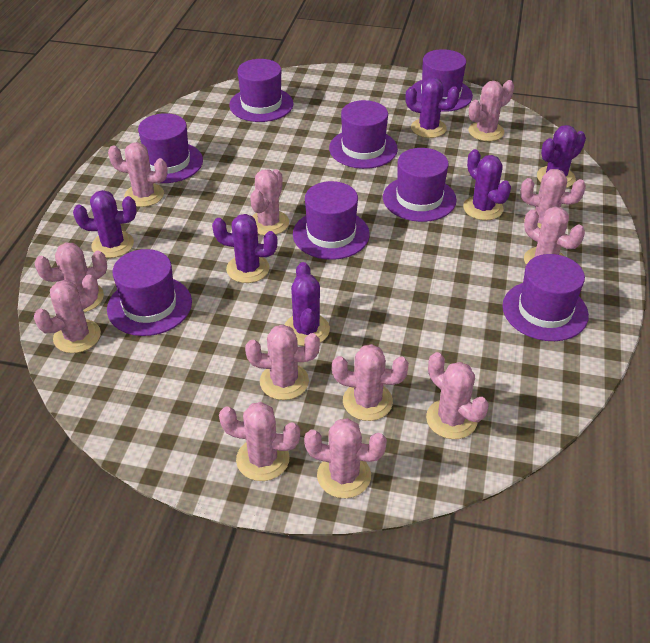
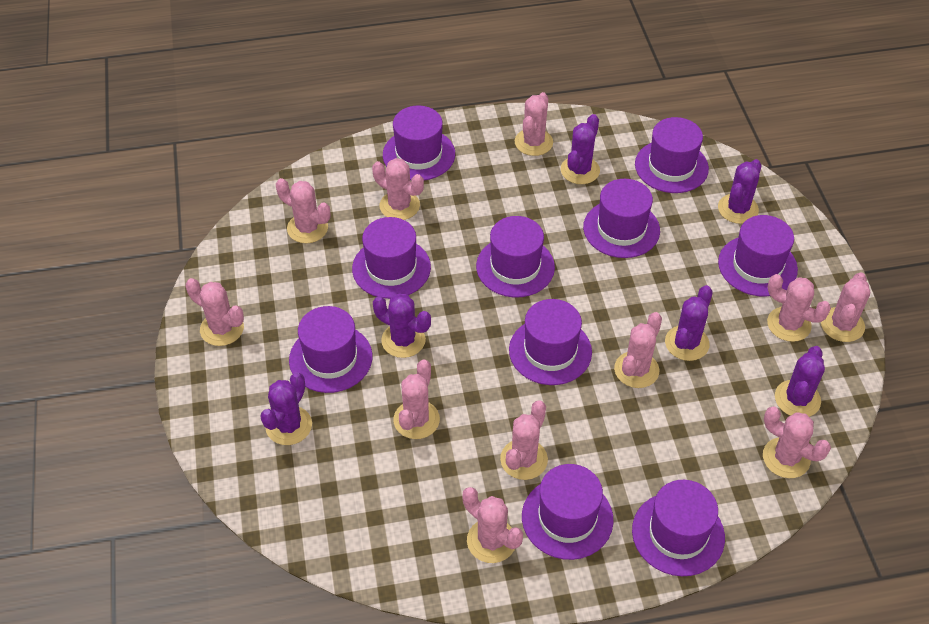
pink cactus: [34,274,101,353] [35,243,107,312] [108,142,168,207] [219,402,300,481] [245,324,320,400] [250,169,289,235] [304,418,387,498] [332,344,409,421] [426,352,489,439] [468,80,514,141] [520,169,586,229] [524,206,585,265] = 12 -> [186,278,244,346] [276,178,330,243] [372,158,424,220] [393,359,440,439] [462,487,523,563] [500,400,548,480] [514,92,553,156] [614,312,662,388] [763,406,831,478] [767,274,831,342] [821,272,870,342] = 11
purple hat: [107,249,192,336] [138,113,203,183] [229,59,293,122] [293,181,370,260] [329,100,398,169] [383,148,456,222] [412,49,473,112] [502,254,589,341] = 8 -> [289,306,372,393] [352,217,431,299] [383,106,455,180] [476,216,555,297] [509,299,592,385] [522,464,613,560] [583,179,660,258] [632,480,725,576] [635,117,709,193] [718,215,798,297] = 10

